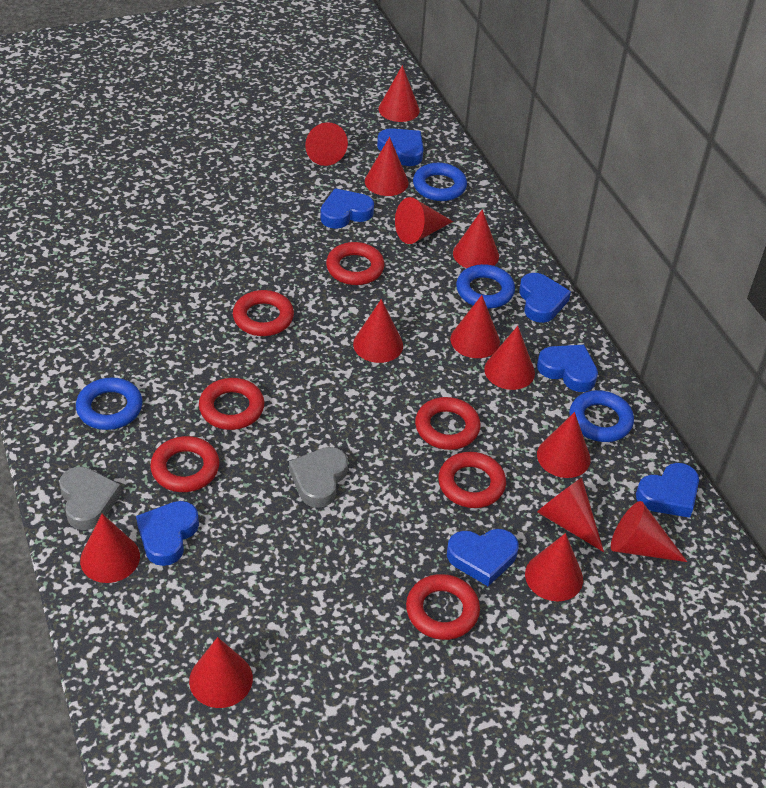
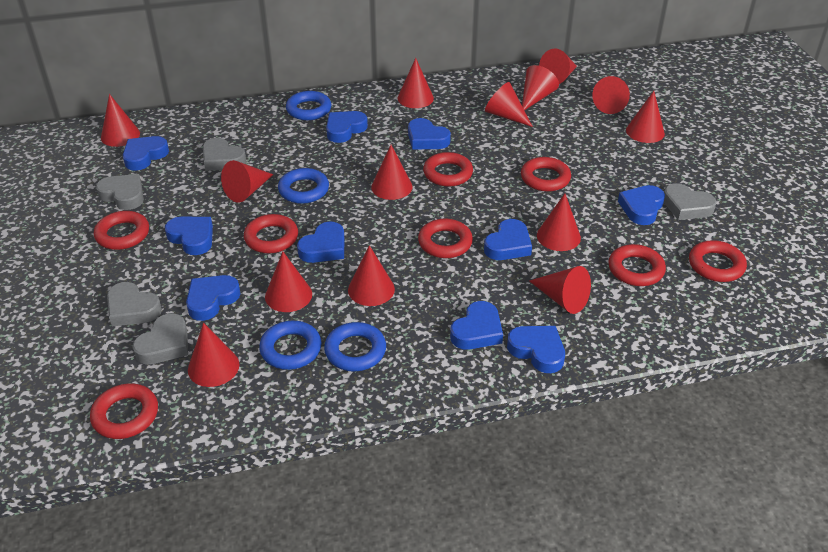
blue heart: [136,501,199,566] [320,188,374,229] [377,128,423,166] [447,529,519,586] [519,273,571,323] [537,345,598,392] [636,463,699,518] = 7 -> [123,136,169,171] [165,217,213,255] [186,275,241,321] [297,222,345,263] [326,111,368,143] [408,118,451,150] [450,301,503,350] [484,219,532,260] [507,326,565,373] [618,185,665,225] = 10
grey heart: [59,467,122,530] [289,447,348,508] = 2 -> [96,174,144,210] [107,282,162,326] [133,313,188,365] [203,138,246,171] [664,183,717,220] = 5
red ring: [150,436,219,492] [199,378,264,430] [233,290,294,336] [326,242,385,285] [406,574,480,640] [415,397,481,450] [438,452,506,508] = 7 -> [90,383,158,439] [94,211,149,250] [244,214,298,253] [418,219,473,258] [423,152,473,186] [521,157,571,192] [608,244,666,286] [689,240,747,282] = 8

